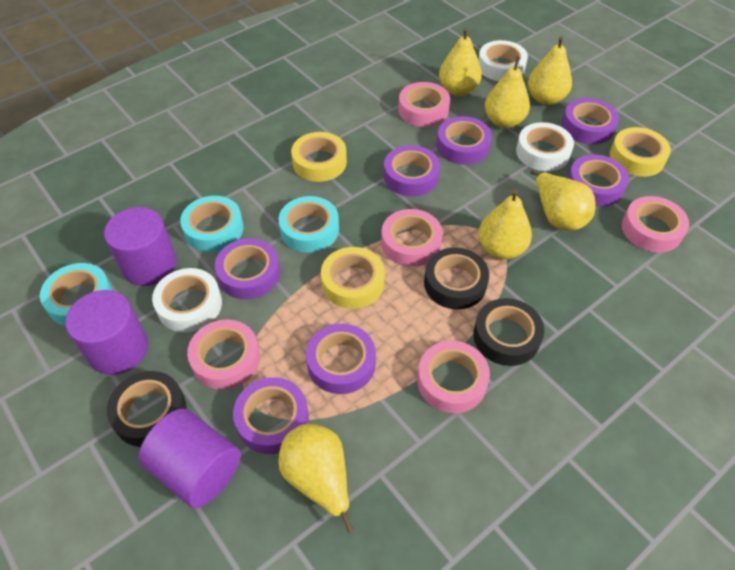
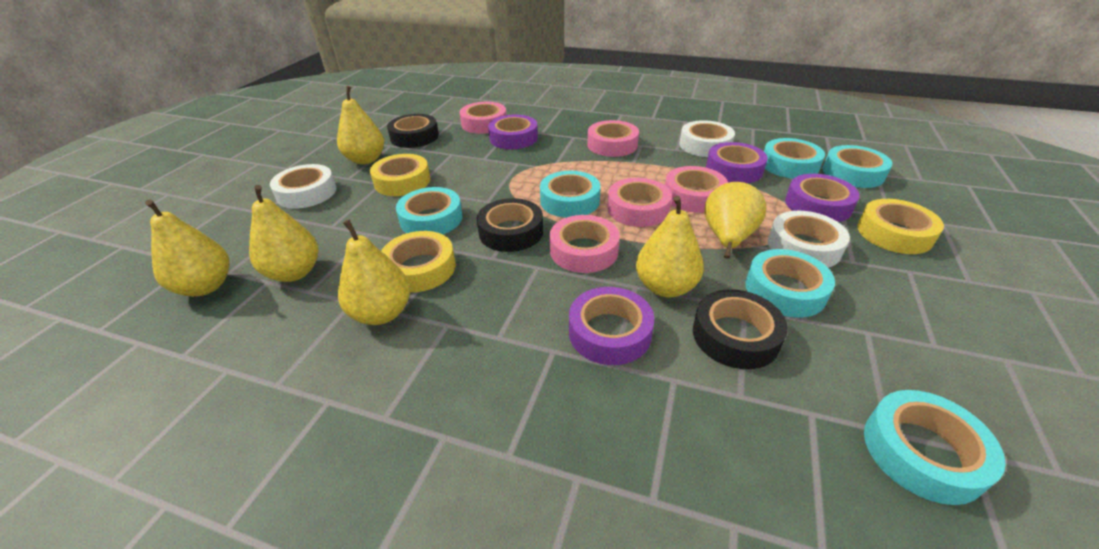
purple cylinder: [65,290,148,375] [104,207,177,286] [138,409,241,508] = 3 -> none = 0
purple tape: [215,238,280,299] [233,377,309,454] [306,324,376,394] [384,145,440,197] [437,116,492,165] [562,98,619,145] [568,155,629,207] = 7 -> [488,115,538,149] [569,287,654,365] [706,142,768,183] [785,174,860,222] = 4
turquoise tape: [40,263,113,326] [180,196,244,252] [279,196,339,253] = 3 -> [396,187,463,234] [540,171,601,218] [745,249,835,317] [764,138,825,179] [823,145,893,188] [864,390,1006,505] = 6

